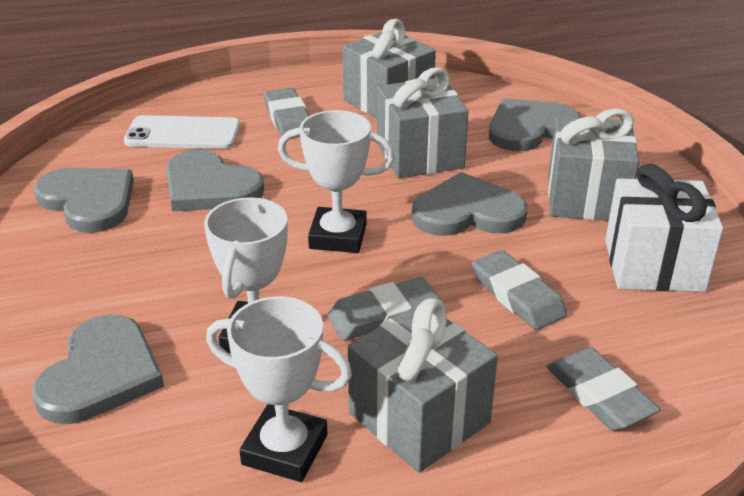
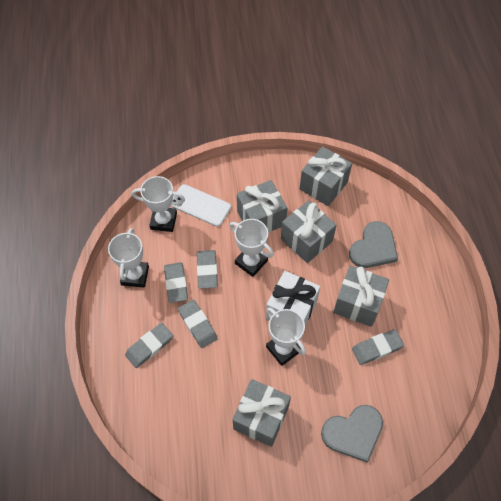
grey eraser: [264,88,310,139] [327,277,440,341] [472,250,567,330] [546,347,661,430] = 4 -> [125,323,173,368] [164,262,188,303] [178,299,218,348] [197,250,218,289] [352,329,404,365] = 5
grey gift: [342,19,436,118] [348,298,498,473] [377,68,469,178] [548,108,639,220] = 4 -> [232,379,291,447] [237,180,287,233] [281,200,337,263] [300,146,352,206] [333,265,389,327] = 5
grey heart: [32,314,164,424] [34,168,134,233] [166,150,264,212] [412,172,527,236] [489,98,581,151] = 5 -> [321,405,383,462] [349,221,398,268] = 2
white trophy: [204,197,288,353] [206,297,352,482] [278,110,395,253] = 3 -> [108,228,149,288] [132,176,185,232] [230,219,274,277] [266,307,306,366] = 4

